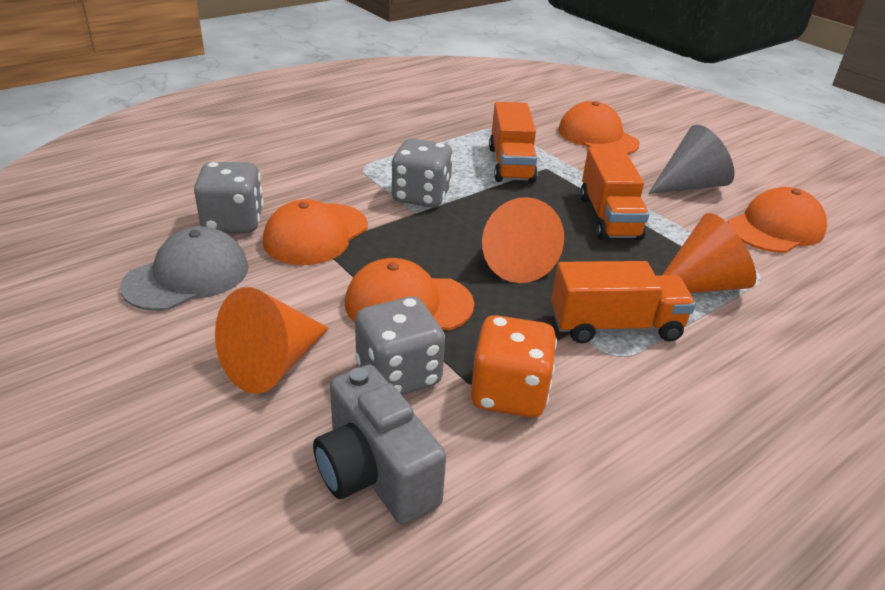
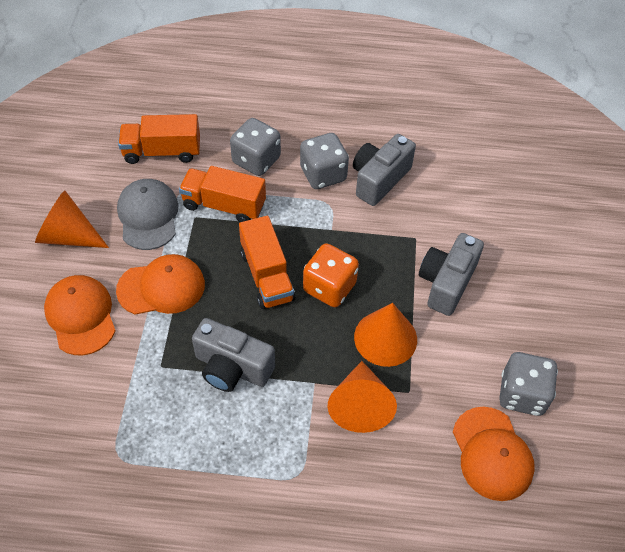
grey camera: [313,365,446,524] = 1 -> [192,318,275,392] [353,134,416,206] [419,233,484,316] = 3
grey cone: [648,125,734,194] = 1 -> none = 0
orange cap: [263,199,368,265] [345,258,474,330] [558,101,640,154] [728,187,827,253] = 4 -> [44,275,116,355] [116,254,205,315] [453,407,535,501] = 3

